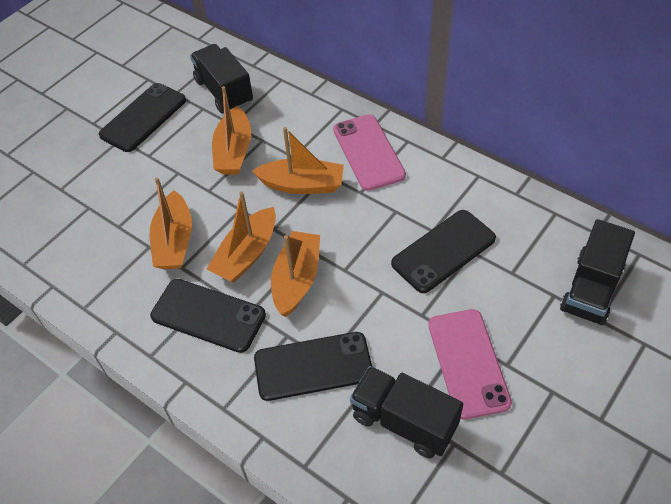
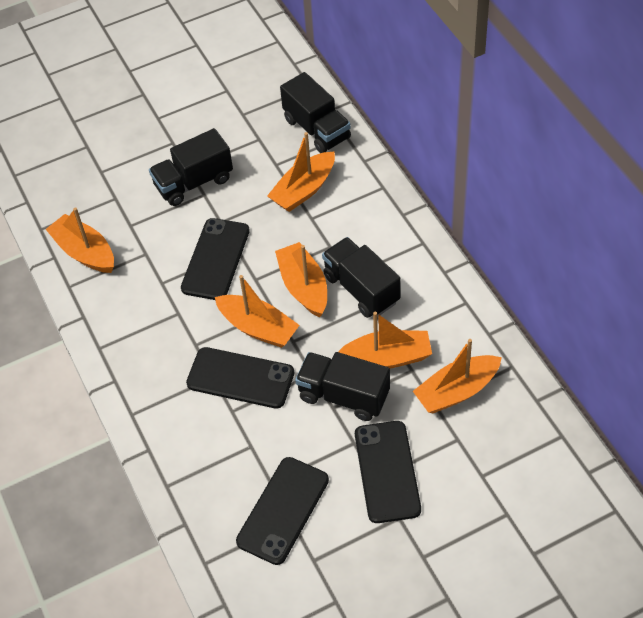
black truck: [190,44,253,113] [350,366,463,458] [560,219,635,325] = 3 -> [149,128,233,206] [280,72,351,153] [295,352,390,421] [322,237,400,318] = 4
orange boat: [149,177,192,269] [207,192,276,283] [212,86,251,175] [252,127,344,194] [271,231,320,317] = 5 -> [46,208,114,273] [215,275,300,348] [267,132,335,212] [275,242,327,317] [338,311,432,368] [413,339,502,413] = 6
pink phone: [333,114,406,191] [428,309,512,420] = 2 -> none = 0

